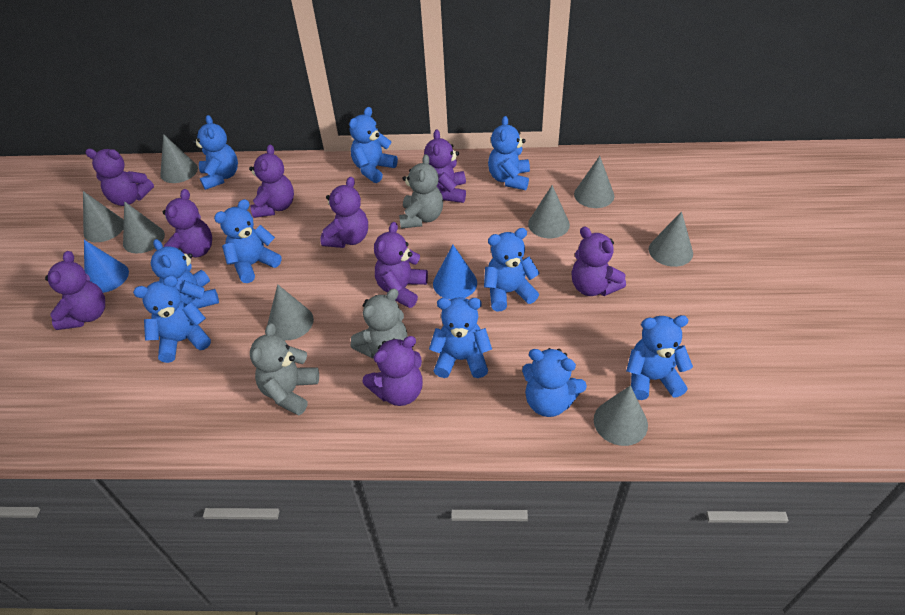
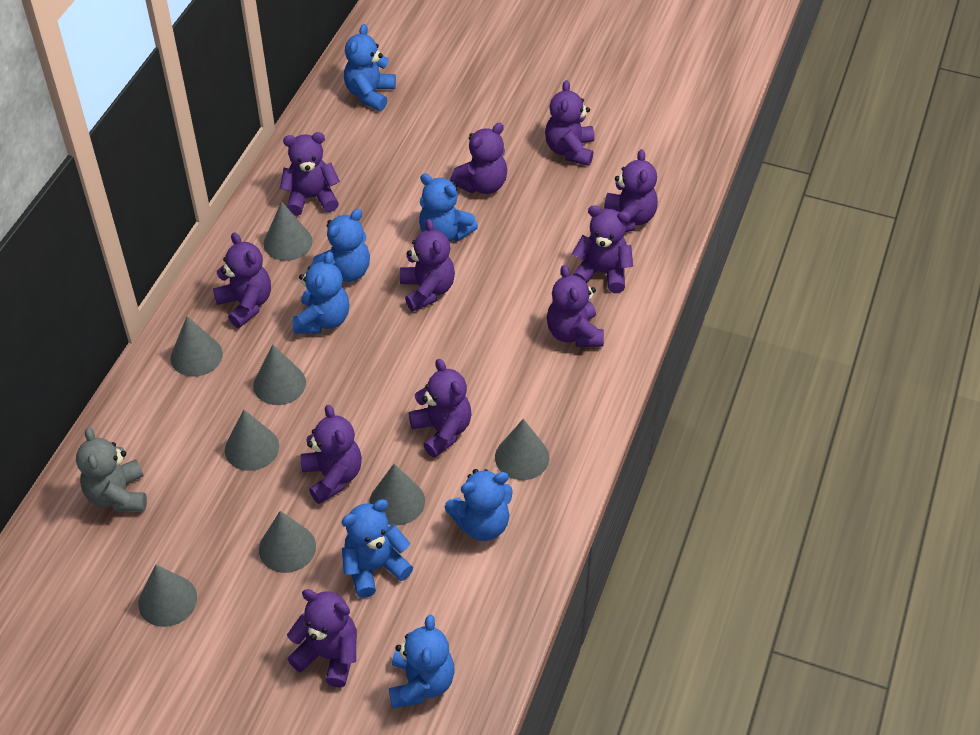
blue cone: [84,240,129,293] [433,245,477,300] = 2 -> none = 0
blue teddy bear: [133,276,211,363] [151,239,219,308] [193,115,238,190] [214,199,282,283] [349,107,398,183] [429,297,492,378] [484,228,540,311] [488,116,530,190] [522,348,587,417] [626,315,693,400] = 10 -> [293,252,349,333] [311,209,370,282] [342,499,413,598] [344,24,396,111] [389,615,455,709] [419,173,478,242] [445,469,513,541] = 7
grey teddy bear: [250,323,319,416] [351,289,408,359] [399,154,443,229] = 3 -> [76,427,147,512] = 1
purple teddy bear: [45,251,105,330] [85,149,154,206] [163,189,212,257] [249,145,294,218] [320,177,368,248] [363,336,423,406] [374,222,428,308] [424,130,466,203] [571,226,626,296] = 9 -> [213,232,271,328] [280,132,340,216] [287,589,357,687] [301,405,362,504] [400,219,455,311] [409,359,472,458] [450,123,507,194] [545,80,595,166] [547,265,604,347] [572,205,633,293] [604,149,658,232] = 11

